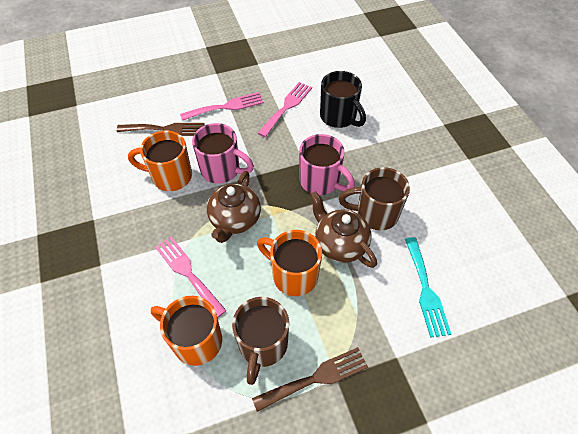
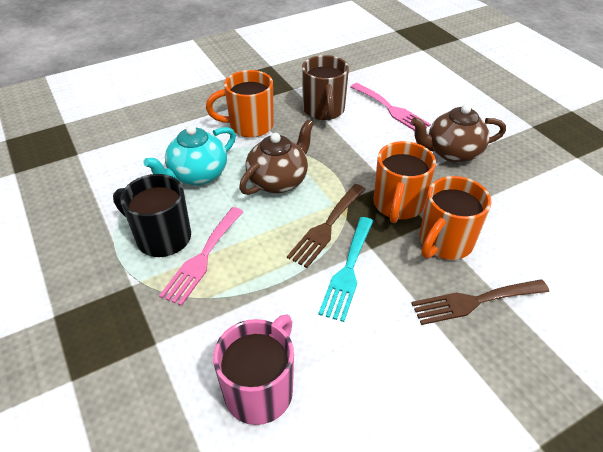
brown mug: [232,297,289,385] [339,167,410,230] = 2 -> [302,55,349,120] = 1
pink fork: [155,236,227,318] [180,92,264,121] [258,82,312,137] = 3 -> [159,207,243,306] [351,83,431,131] = 2
pink mug: [192,123,254,184] [299,134,355,195] = 2 -> [213,315,294,425] = 1
turquoise teapot: none = 0 -> [143,125,236,185] = 1

